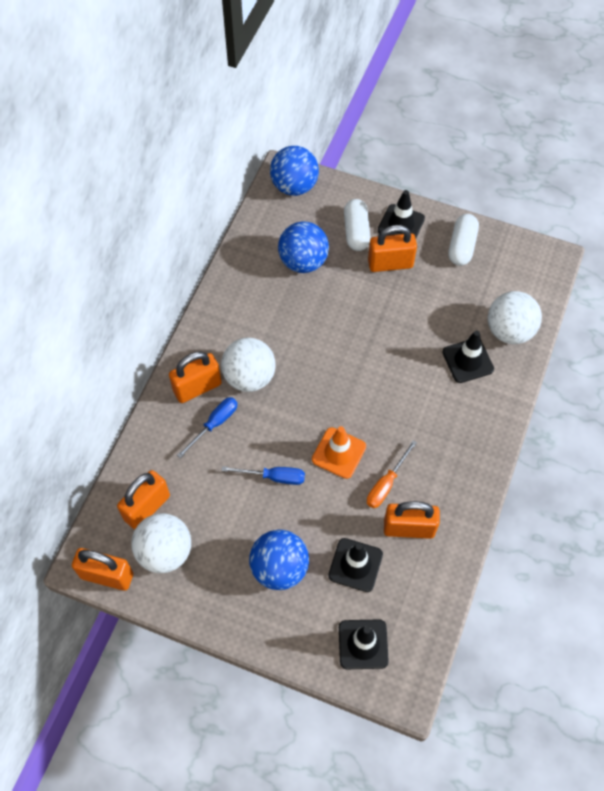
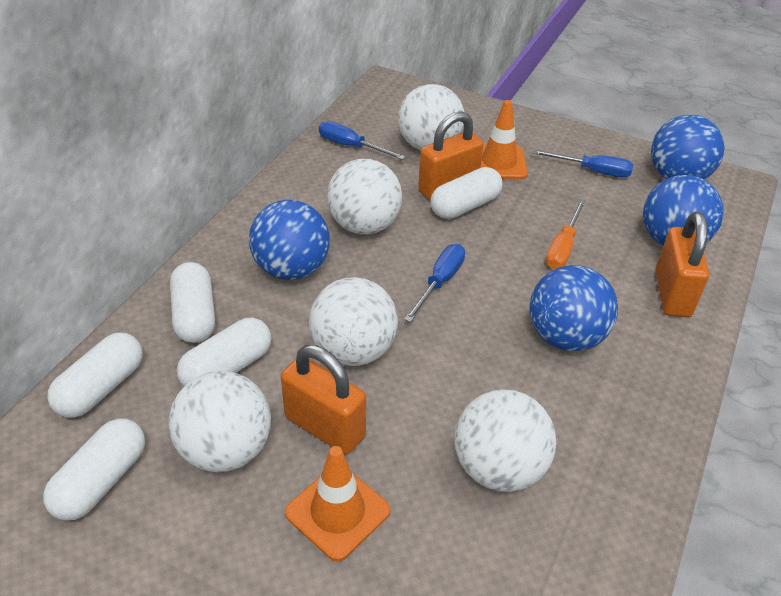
black traffic cone: [328,538,383,592] [339,619,389,669] [378,190,425,238] [443,330,494,383] = 4 -> none = 0
blue ball: [249,530,309,590] [270,146,319,196] [278,221,329,273] = 3 -> [249,200,330,280] [529,265,618,352] [643,175,724,246] [651,115,725,180] = 4
blue screwdriver: [177,397,238,458] [221,466,305,485] = 2 -> [319,121,406,160] [404,244,465,322] [532,150,633,177] = 3
orange padlock: [72,548,133,591] [117,470,170,529] [169,351,222,403] [368,225,417,272] [384,501,440,539] = 5 -> [281,345,366,454] [418,111,483,200] [655,212,709,317] = 3
orange traffic cone: [312,426,366,479] = 1 -> [285,446,390,561] [481,100,528,179] = 2
white ball: [131,513,191,573] [221,338,276,392] [488,291,542,344] = 3 -> [169,371,271,472] [309,277,398,366] [327,159,402,234] [398,84,464,151] [454,389,557,492] = 5
white capsule: [344,199,371,251] [448,214,479,266] = 2 -> [43,418,145,521] [47,332,143,418] [170,262,215,343] [177,318,271,386] [430,167,503,219] = 5

